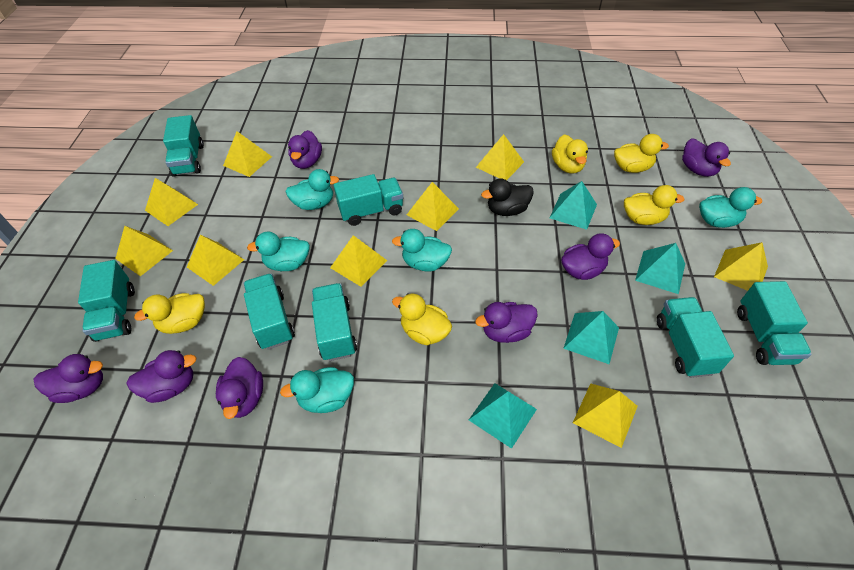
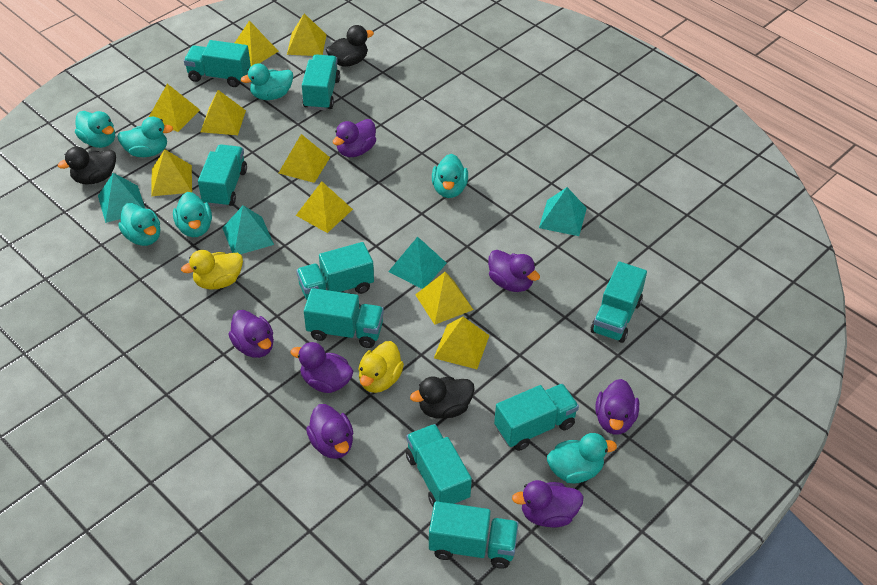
black duck: [481,178,534,216] = 1 -> [58,147,116,185] [326,25,374,67] [410,376,475,419] = 3
turquoise duck: [247,232,310,271] [280,367,354,413] [285,169,339,210] [392,229,452,272] [699,187,762,228] = 5 -> [75,111,115,148] [117,117,173,157] [118,203,160,246] [173,192,212,237] [241,63,293,100] [432,154,468,198] [547,433,617,484] = 7
turquoise truck: [78,260,135,342] [163,115,204,177] [244,274,295,350] [312,283,357,361] [333,174,403,226] [657,297,734,378] [737,281,812,365] = 7 -> [184,40,251,87] [198,144,247,207] [296,242,374,300] [302,54,340,110] [304,288,384,348] [406,424,472,506] [429,501,519,569] [494,384,579,451] [591,262,647,343] = 9
yellow duck: [134,293,205,334] [392,293,452,345] [552,134,588,173] [614,134,669,173] [624,185,685,225] = 5 -> [181,250,243,290] [358,341,404,393] = 2

